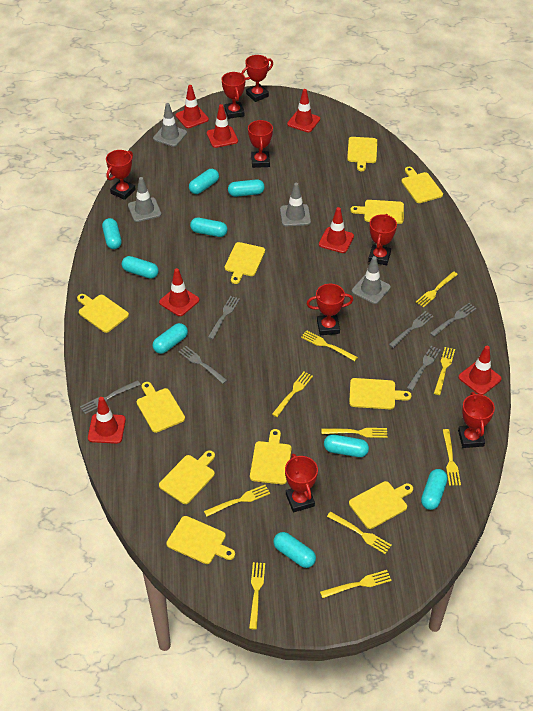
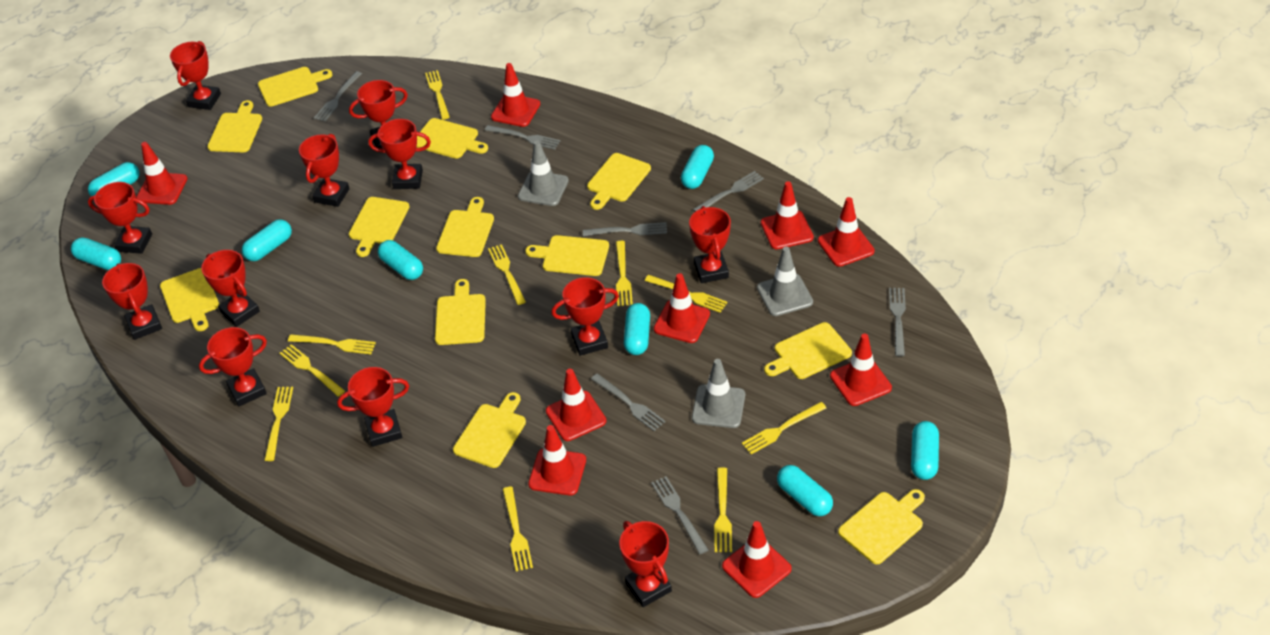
grey fork: [80,380,141,414] [178,346,227,384] [208,296,240,339] [389,311,434,348] [407,346,441,391] [430,303,477,337] = 6 -> [314,71,362,122] [485,125,560,150] [583,222,667,236] [591,374,666,431] [651,476,708,554] [693,171,764,212] [889,288,906,356] = 7
grey traffic cone: [128,177,161,222] [153,103,187,147] [280,183,311,226] [352,256,391,304] = 4 -> [518,141,569,206] [692,359,745,428] [757,246,813,316] = 3
red traffic cone: [88,397,126,444] [159,268,199,316] [176,85,209,128] [207,104,238,148] [287,89,320,132] [319,207,354,253] [458,346,502,395] = 7 -> [136,142,188,205] [491,63,540,127] [528,425,586,496] [546,369,606,441] [654,273,710,343] [722,521,792,598] [761,182,814,249] [818,197,875,267] [830,334,892,406] = 9
red trophy: [106,150,136,200] [222,72,246,119] [241,55,273,102] [248,120,273,168] [285,454,318,512] [306,284,353,335] [368,214,397,265] [458,392,495,448] = 8 -> [88,182,152,254] [102,263,162,340] [170,41,221,110] [199,327,267,407] [201,250,260,327] [299,134,349,207] [337,367,409,447] [349,80,408,149] [368,119,431,189] [551,277,619,356] [619,521,672,607] [689,206,731,283] = 12
turquoise capsule: [102,218,122,249] [122,256,159,279] [153,323,188,354] [189,169,219,194] [190,218,228,237] [228,179,265,197] [273,532,316,568] [324,435,369,457] [421,469,448,510] = 9 -> [71,237,121,270] [88,162,140,196] [242,219,292,261] [378,240,423,280] [624,303,650,355] [681,145,714,189] [777,465,833,516] [911,421,939,480] = 8
yellow cutting board: [77,294,129,333] [137,382,185,433] [159,450,215,504] [166,516,235,564] [225,242,265,284] [250,429,292,484] [347,137,377,171] [349,378,412,409] [349,481,413,529] [350,200,404,224] [401,167,443,203] = 11 -> [160,268,219,331] [207,100,262,152] [258,67,332,107] [349,197,410,257] [416,118,488,159] [435,279,486,345] [436,197,494,257] [453,392,526,468] [525,235,609,276] [587,153,651,210] [764,322,852,379] [838,489,925,564] = 12

